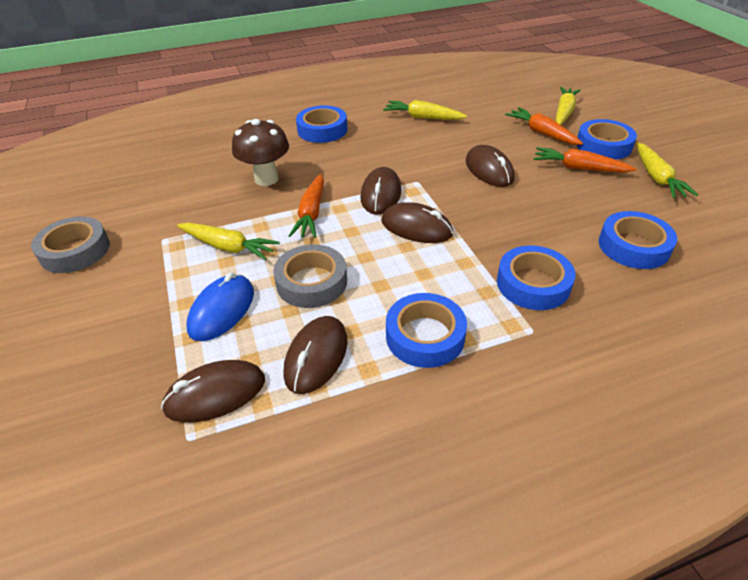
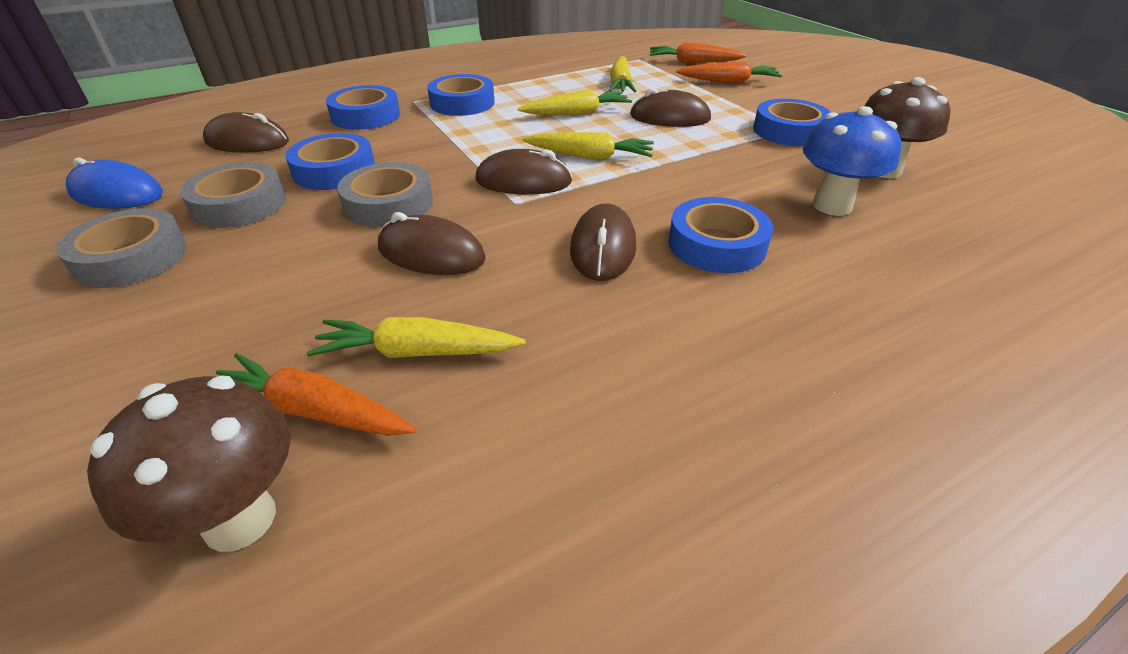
blue mushroom: none = 0 -> [803,106,901,216] = 1
brown mushroom: [232,119,289,186] = 1 -> [87,375,291,552] [865,77,950,178] = 2
grey tape: [31,216,110,273] [273,244,347,308] = 2 -> [56,208,187,288] [180,163,286,228] [337,162,433,228] = 3

